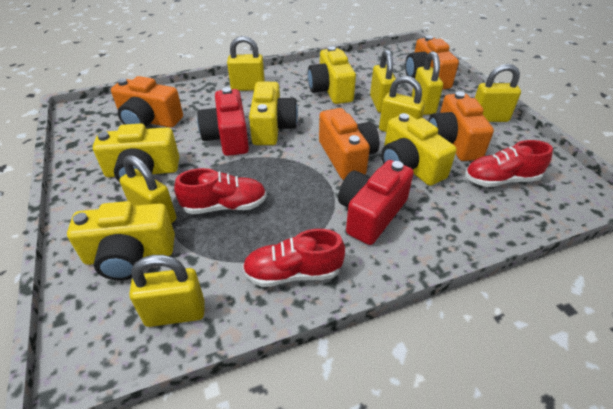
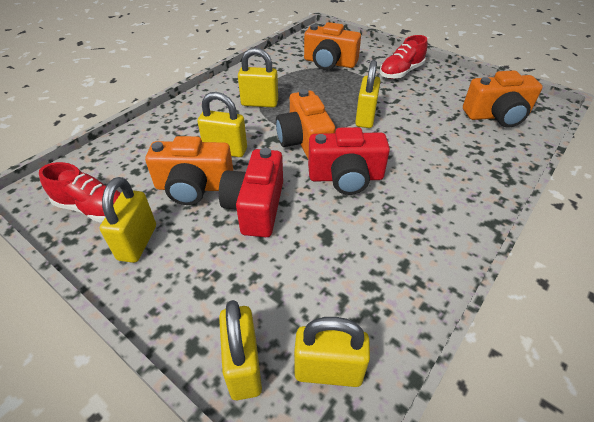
red shoe: [174,168,267,214] [242,229,345,287] [465,140,553,187] = 3 -> [39,162,121,222] [380,35,427,79] = 2
yellow camera: [67,201,175,280] [93,124,179,182] [249,82,298,145] [308,46,356,104] [381,113,457,186] = 5 -> none = 0
yellow padlock: [120,155,176,223] [129,255,205,327] [227,36,265,91] [370,49,396,113] [379,76,425,132] [412,51,443,115] [475,64,521,122] = 7 -> [100,177,156,263] [198,92,247,157] [219,300,262,400] [238,48,278,108] [294,317,370,387] [355,60,381,128] = 6

